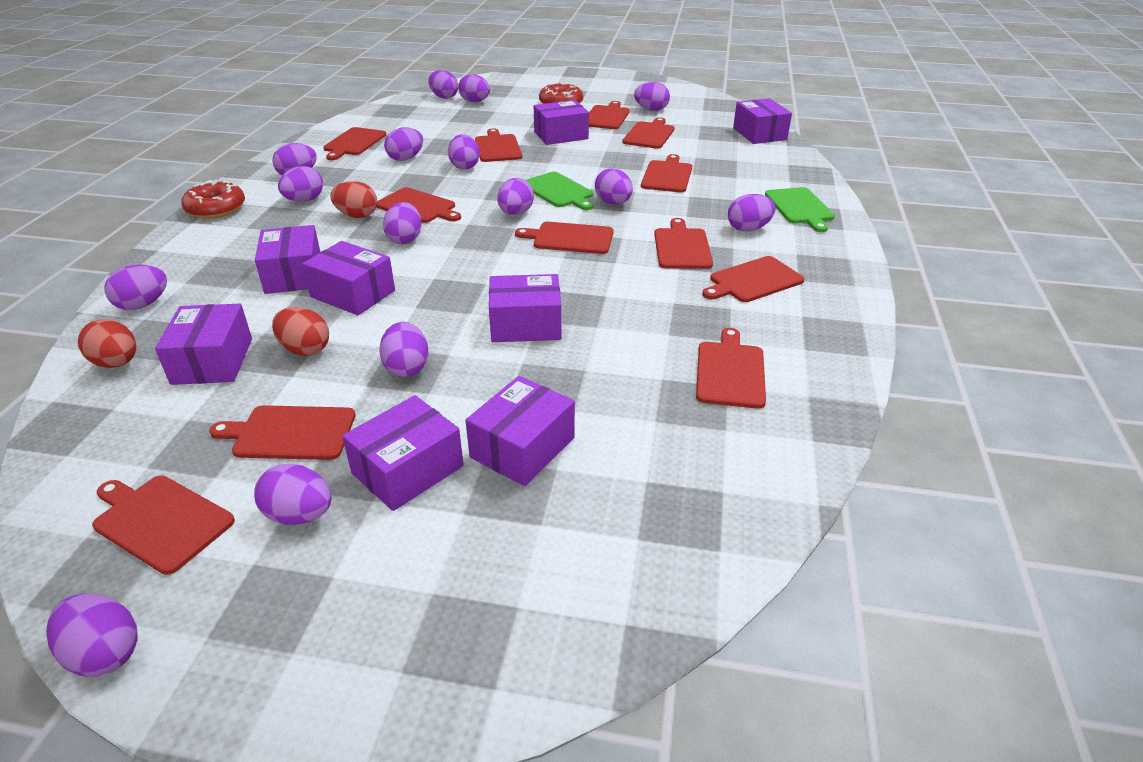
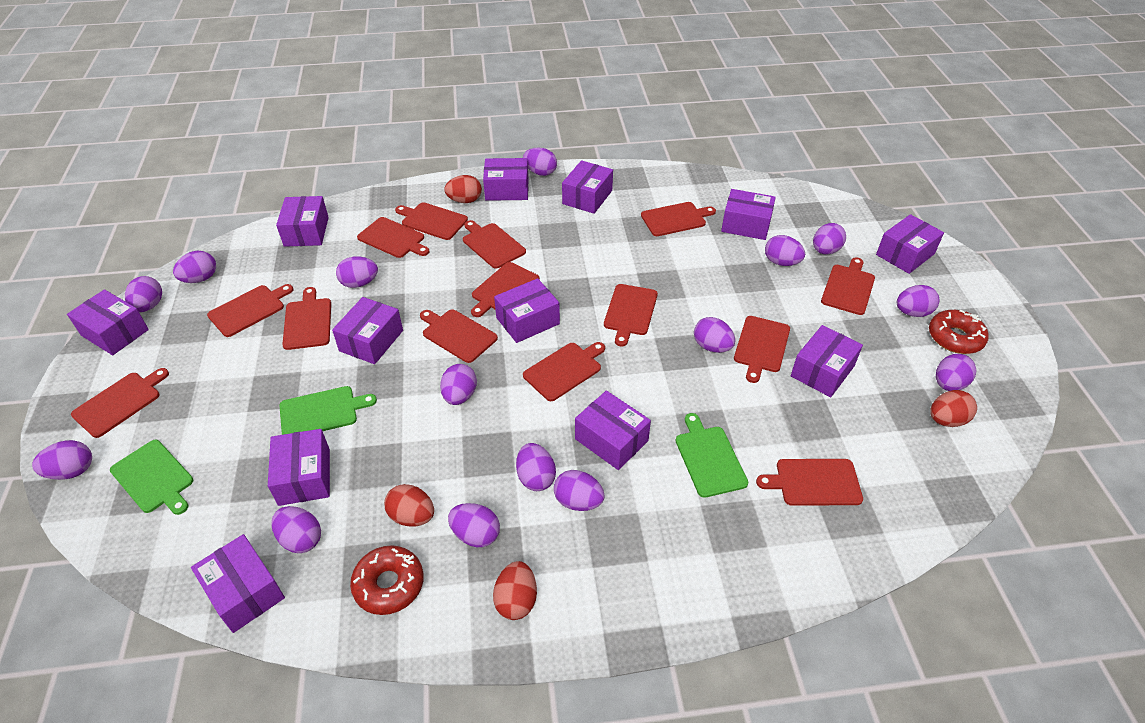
green cutting board: [526,172,593,210] [765,187,835,232] = 2 -> [110,440,193,515] [279,386,377,435] [676,413,748,498] = 3
purple box: [155,304,252,385] [255,225,320,294] [302,241,395,315] [342,395,464,511] [465,376,575,486] [489,274,561,342] [534,100,589,145] [733,98,792,144] = 8 -> [67,289,149,355] [191,534,285,633] [268,429,330,506] [276,196,329,247] [332,297,403,364] [483,158,528,201] [494,278,560,343] [562,160,613,214] [575,390,651,470] [721,189,776,240] [791,325,863,397] [876,214,944,274] = 12
red cutting board: [92,476,235,575] [209,405,356,460] [323,127,386,160] [376,187,461,223] [475,129,522,162] [515,222,614,254] [589,101,630,129] [622,117,675,149] [641,154,692,193] [654,218,713,269] [696,328,766,409] [703,256,804,302] = 12 -> [71,368,169,438] [207,284,293,337] [282,287,331,350] [357,217,429,258] [395,202,468,240] [420,309,498,363] [463,220,526,269] [471,262,540,317] [523,342,605,401] [604,284,658,346] [641,202,716,236] [734,316,790,383] [756,459,863,506] [821,257,875,315] = 14
red egg: [78,319,137,368] [272,307,329,356] [330,181,377,218] = 3 -> [384,484,434,526] [444,175,482,203] [493,561,537,620] [930,390,977,427] = 4

